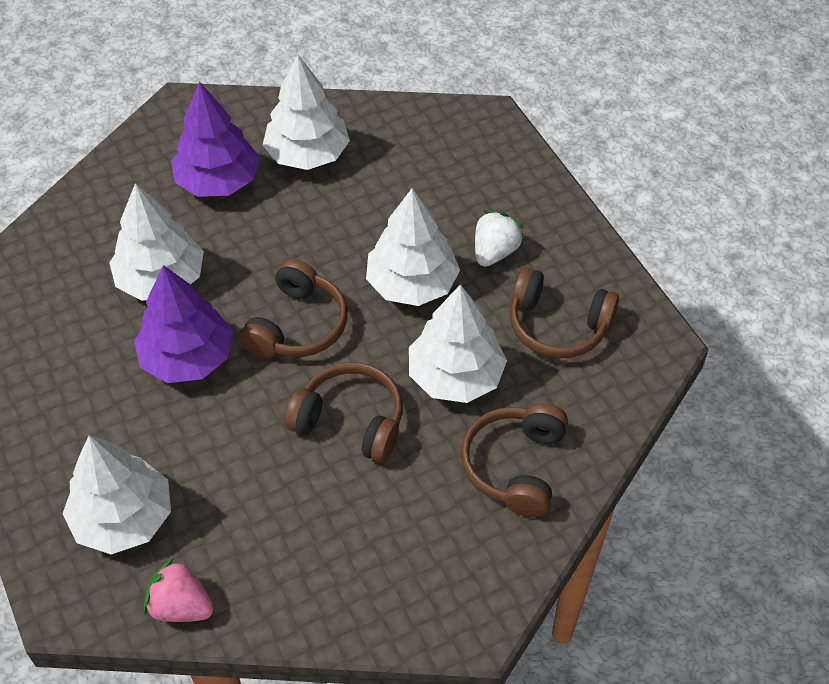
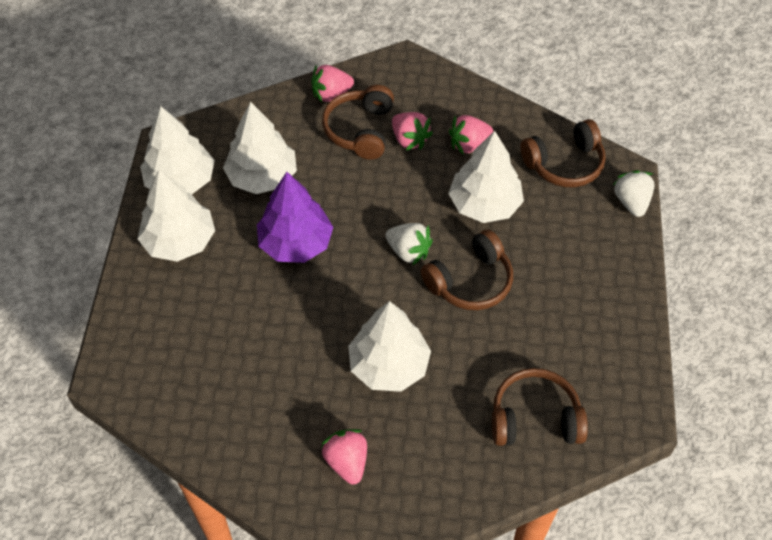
pink strawberry: [144,558,214,622] = 1 -> [311,65,354,102] [321,429,367,485] [392,112,433,150] [449,115,493,155] = 4
purple tree: [134,265,233,383] [171,82,260,197] = 2 -> [257,172,333,263] = 1
white strawberry: [475,210,524,267] = 1 -> [385,223,433,266] [613,170,655,217] = 2

